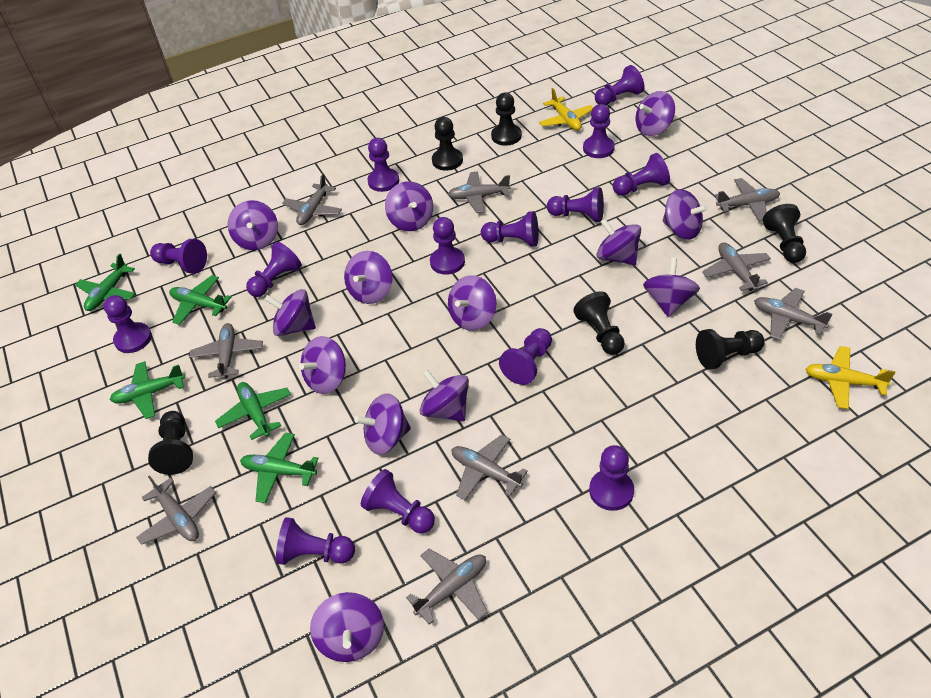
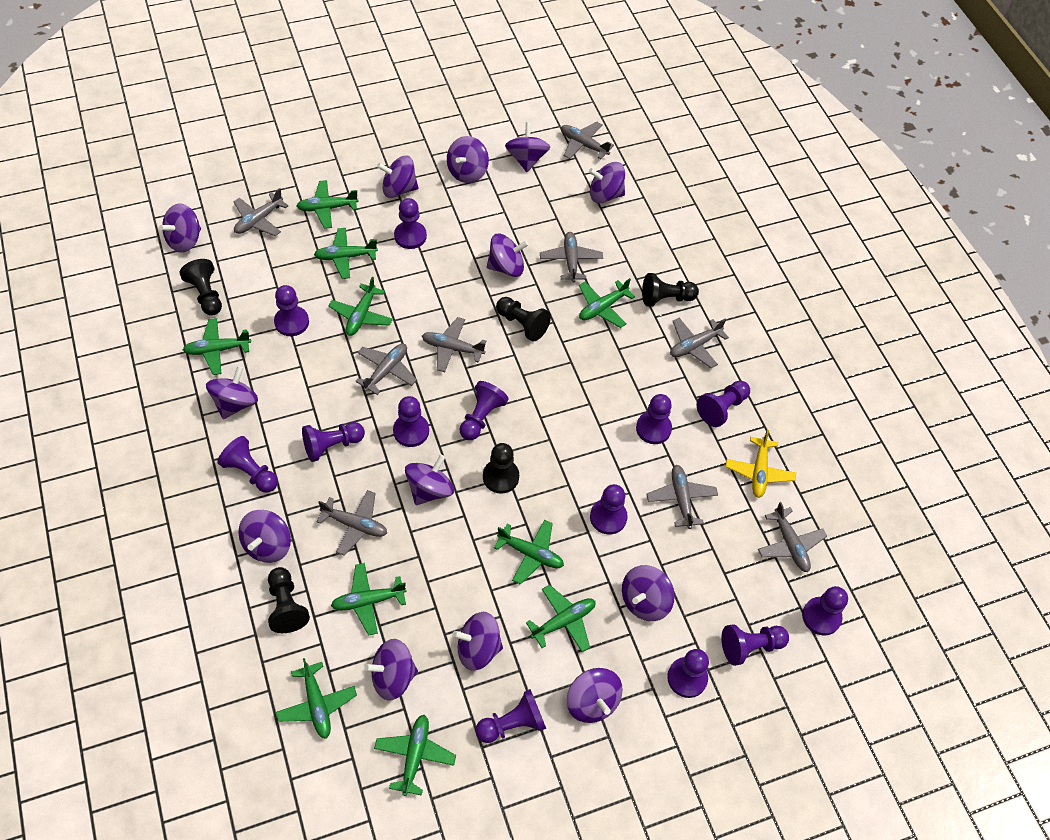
black pawn: [148,411,193,475] [432,117,463,171] [491,93,522,146] [573,291,625,355] [696,329,765,370] [763,204,806,263] = 6 -> [179,259,222,315] [268,567,310,633] [483,443,519,494] [496,297,551,342] [642,273,699,307] = 5
green plane: [75,253,136,311] [110,361,185,419] [169,275,231,325] [215,382,291,440] [240,433,319,503] = 5 -> [183,318,251,375] [276,658,357,739] [296,180,359,229] [314,228,378,279] [328,277,393,336] [331,563,407,636] [374,715,456,796] [494,519,564,585] [526,585,596,652] [579,278,635,328] = 10
purple pawn: [104,295,152,353] [150,239,207,274] [246,242,302,297] [276,517,355,565] [361,469,435,533] [367,138,399,192] [430,217,465,275] [481,211,539,247] [499,328,552,385] [547,187,604,222] [583,104,615,158] [589,445,634,511] [595,65,645,105] [613,153,670,196] = 14 -> [217,436,278,493] [274,285,309,336] [302,422,365,462] [393,396,429,447] [394,198,427,249] [459,381,509,440] [475,689,546,743] [590,484,628,535] [636,394,672,444] [667,649,709,698] [697,381,750,427] [721,624,789,666] [802,586,848,636] = 13
yellow plane: [539,88,593,130] [805,346,896,409] = 2 -> [725,430,796,498] = 1

